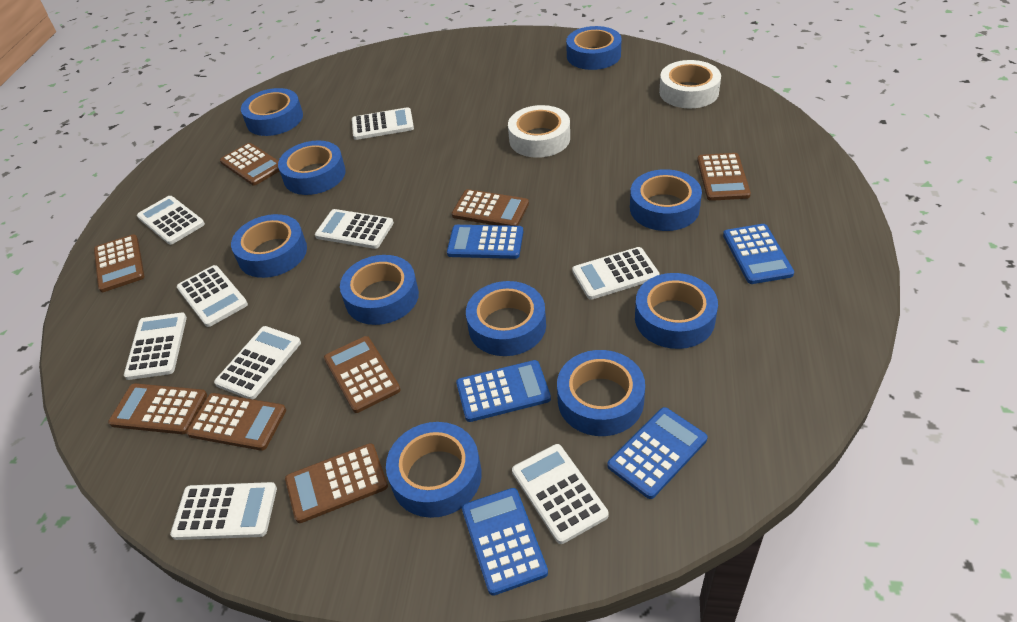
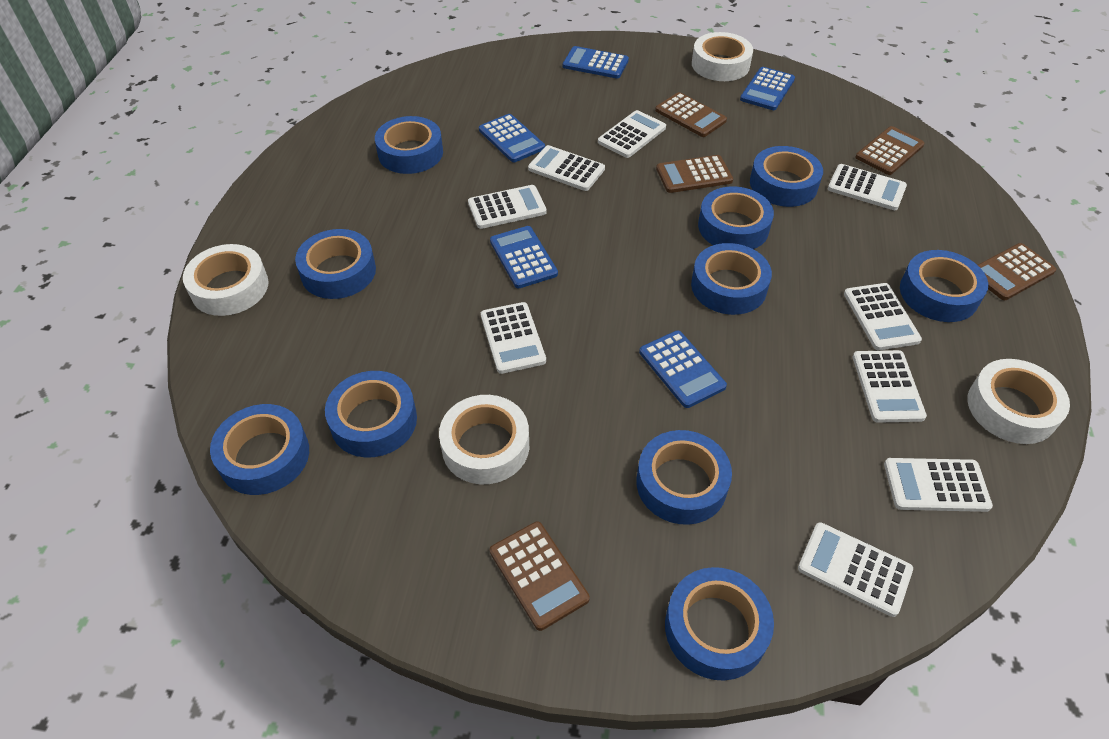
brown calculator: [94,234,144,292] [108,383,207,434] [187,393,286,451] [220,143,279,186] [285,443,388,523] [324,336,401,413] [452,189,529,226] [697,153,751,201] = 8 -> [490,522,590,631] [655,92,727,137] [656,155,733,193] [855,126,925,175] [978,243,1056,300] = 5
white tape: [508,105,570,158] [659,60,721,109] = 2 -> [183,244,269,316] [439,395,529,484] [692,32,753,81] [967,359,1070,444] = 4

